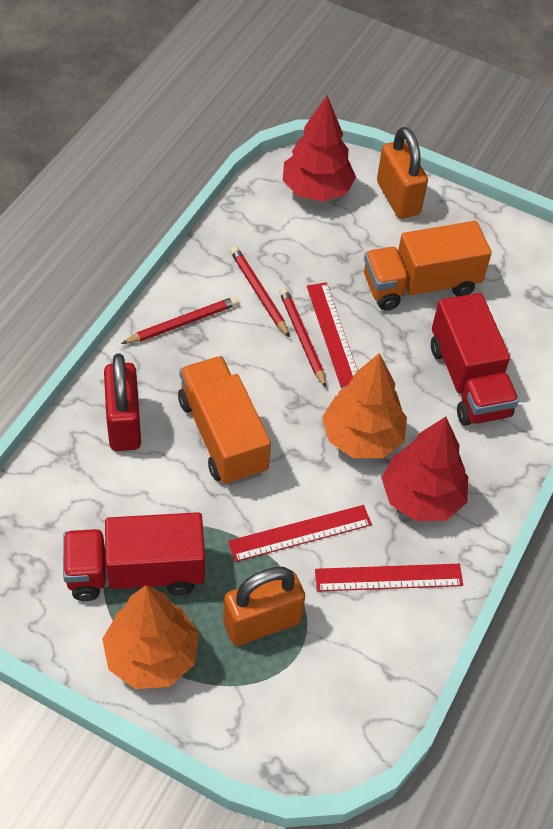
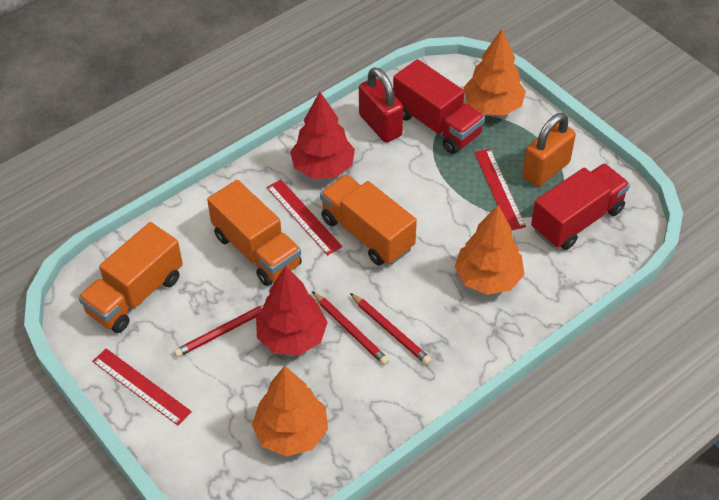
orange padlock: [223,567,305,646] [377,127,428,219] = 2 -> [523,113,576,187] = 1
orange tree: [102,585,199,689] [322,353,407,458] = 2 -> [252,366,328,456] [455,205,525,295] [463,29,526,115] = 3
orange truck: [178,356,271,485] [364,221,492,311] = 2 -> [78,222,183,333] [207,180,302,286] [320,175,417,266] = 3

